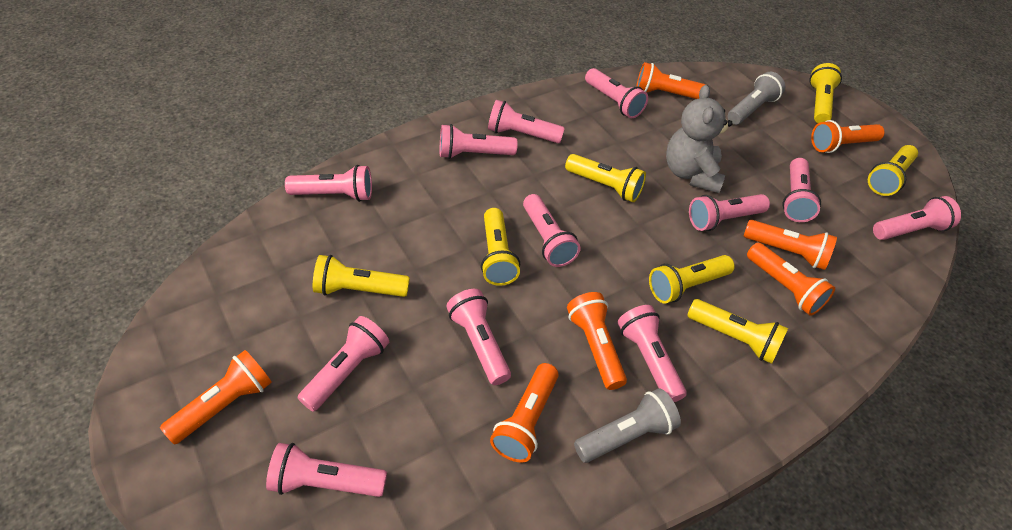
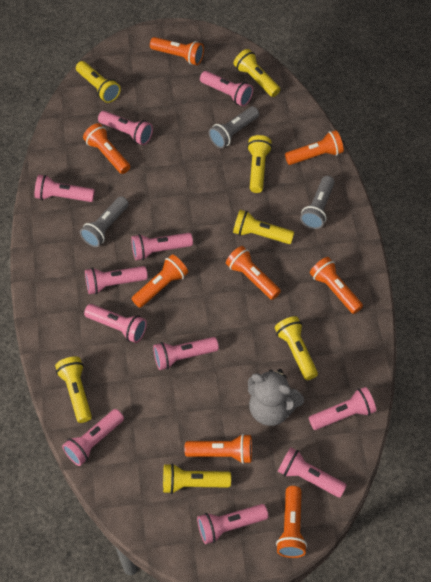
grey flashlight: [574,388,681,463] [728,72,785,125] = 2 -> [80,196,129,247] [209,106,259,148] [300,176,335,229] = 3
orange flashlight: [160,350,272,444] [490,363,559,463] [567,292,627,390] [636,62,707,99] [744,220,837,270] [747,243,835,316] [811,120,885,153] = 7 -> [83,123,130,174] [132,254,188,308] [150,37,204,65] [185,434,252,464] [226,246,281,300] [276,486,307,558] [285,130,344,165] [310,257,363,314] = 8
pink flashlight: [266,443,387,497] [285,165,372,202] [298,316,389,412] [440,124,518,159] [446,289,511,385] [488,100,565,143] [523,194,580,267] [585,68,648,118] [618,305,686,402] [689,194,770,231] [783,158,821,222] [873,196,961,240] = 12 -> [35,175,95,202] [62,409,124,466] [84,304,147,343] [85,266,148,294] [98,111,153,145] [131,233,193,260] [153,337,219,370] [197,504,268,544] [200,71,253,107] [278,447,347,498] [309,387,376,430] = 11

